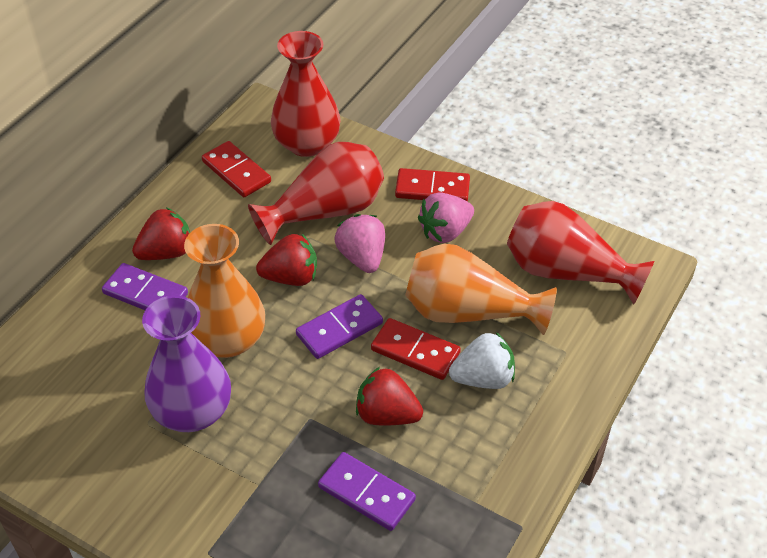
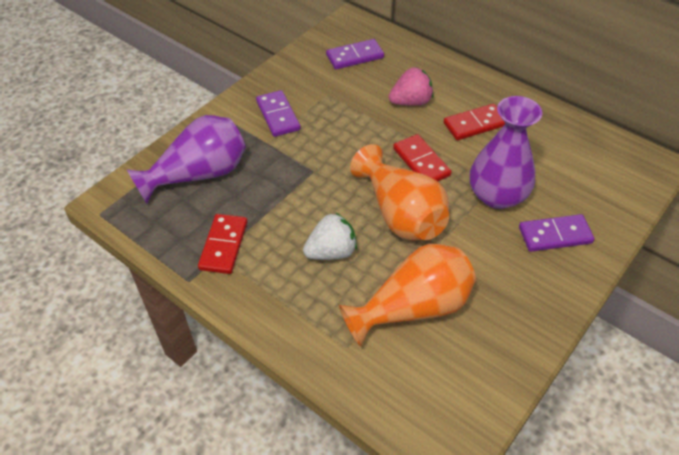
pink strawberry: [334,214,385,273] [418,192,474,243] = 2 -> [389,67,434,106] = 1
purple vase: [142,295,231,432] = 1 -> [126,115,246,204] [470,96,542,209] = 2
red strawberry: [132,207,190,260] [256,234,317,286] [356,367,423,425] = 3 -> none = 0
red vase: [248,142,384,245] [271,31,340,157] [507,201,654,305] = 3 -> none = 0

